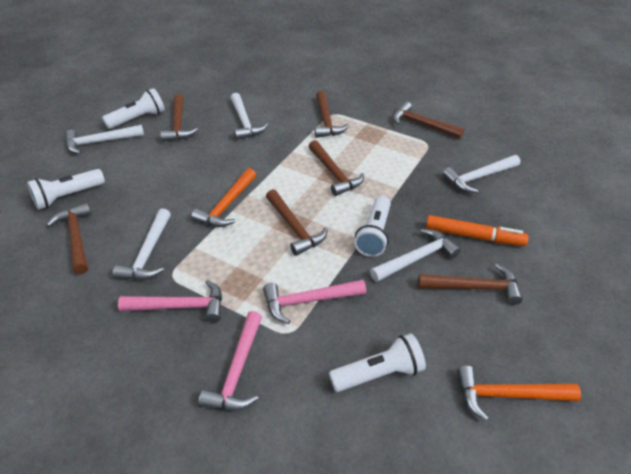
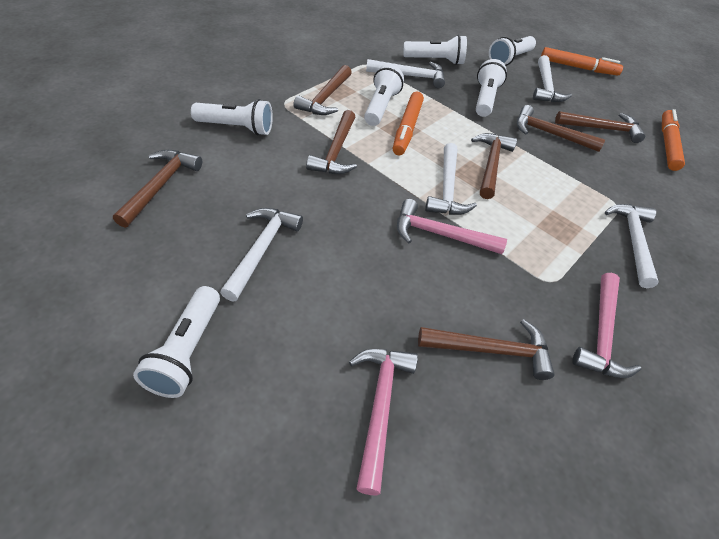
orange hammer: [191,168,256,227] [457,366,581,421] = 2 -> none = 0
orange marker: [426,215,529,246] = 1 -> [393,92,424,155] [541,47,623,76] [662,109,685,171] = 3
white flashlight: [27,169,105,210] [102,88,165,129] [329,334,426,392] [354,196,391,257] = 4 -> [133,286,220,398] [191,99,273,135] [364,64,404,126] [403,35,467,65] [476,59,507,117] [489,36,536,66] = 6

